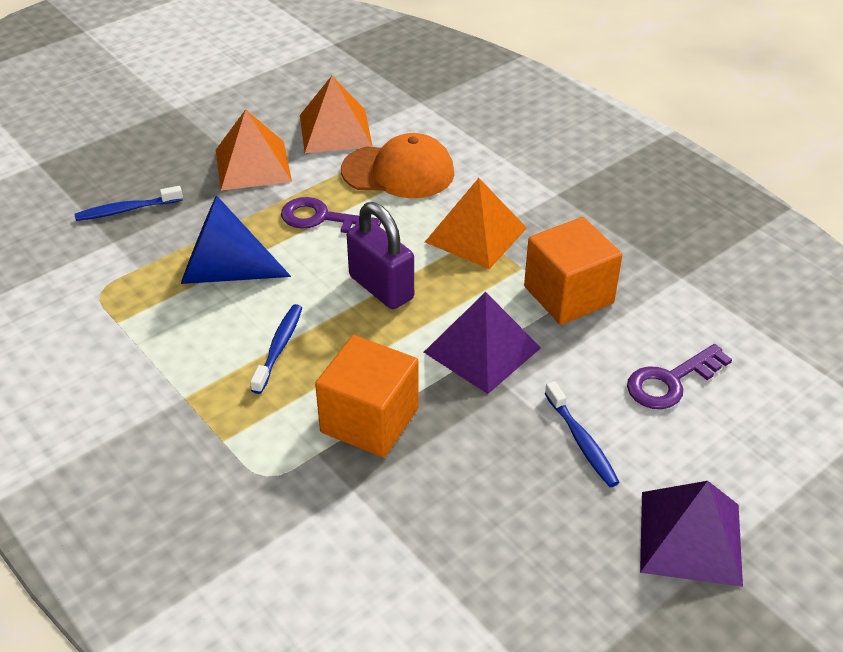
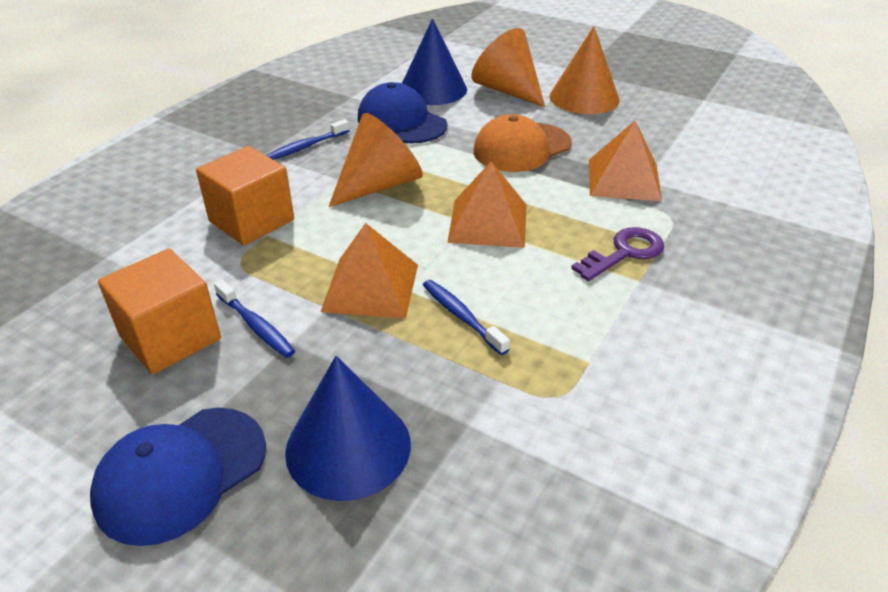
blue cap: none = 0 -> [90,408,266,546] [358,82,448,143] = 2
blue cone: [181,195,291,284] = 1 -> [285,356,411,501] [402,18,467,105] = 2
orange cone: none = 0 -> [329,113,423,207] [471,28,545,107] [549,26,620,114] = 3
purple key: [281,197,381,233] [627,344,732,409] = 2 -> [571,227,664,281] = 1
purple padlock: [347,202,414,309] = 1 -> none = 0
purple pyramid: [424,292,541,394] [640,481,743,587] = 2 -> none = 0

